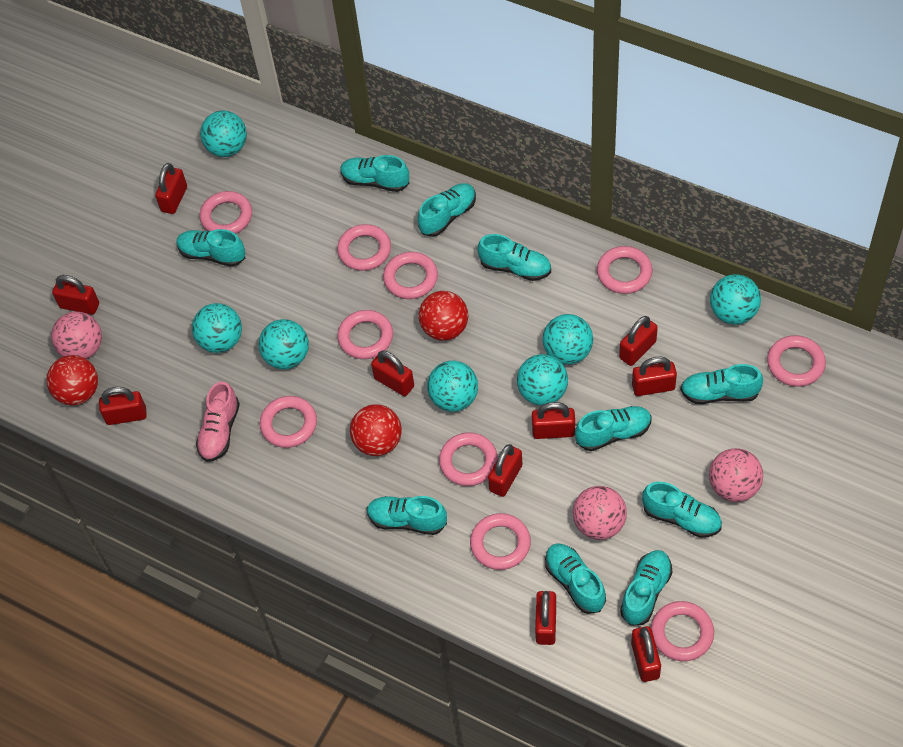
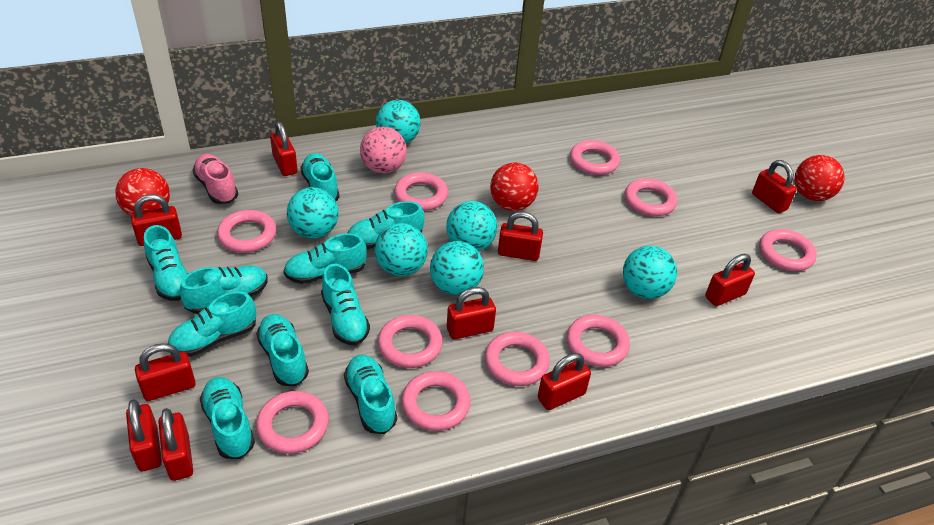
pink ball: [51,312,102,359] [573,486,627,540] [709,448,763,502] = 3 -> [360,127,407,174] = 1
turquoise ball: [192,303,242,353] [200,111,247,157] [259,319,309,369] [427,361,478,412] [517,354,568,406] [543,314,593,365] [710,274,761,325] = 7 -> [287,187,338,239] [374,223,428,276] [376,100,421,144] [430,241,484,295] [446,201,497,251] [623,246,677,299] = 6

